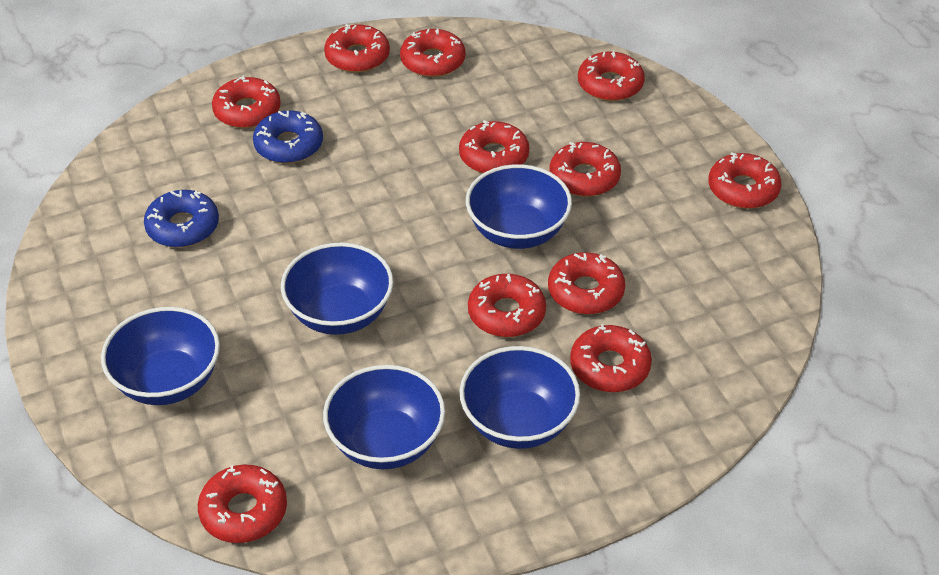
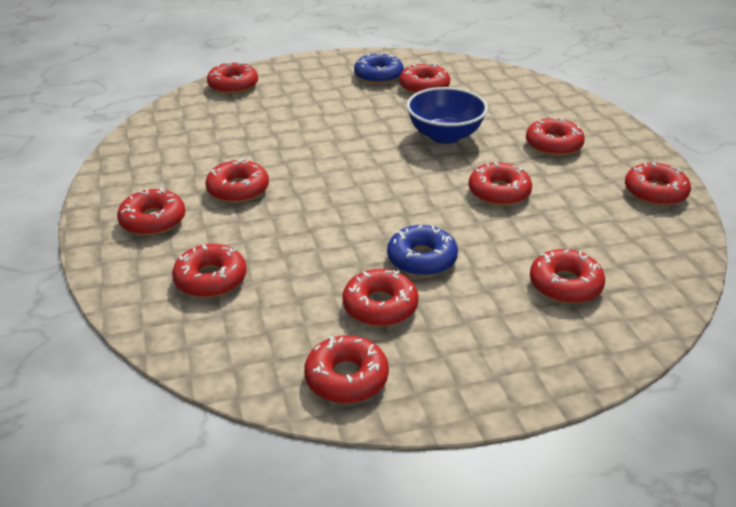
blue bowl: [101,307,220,405] [281,243,393,335] [323,365,445,469] [460,346,580,449] [466,164,572,249] = 5 -> [406,87,488,144] = 1

